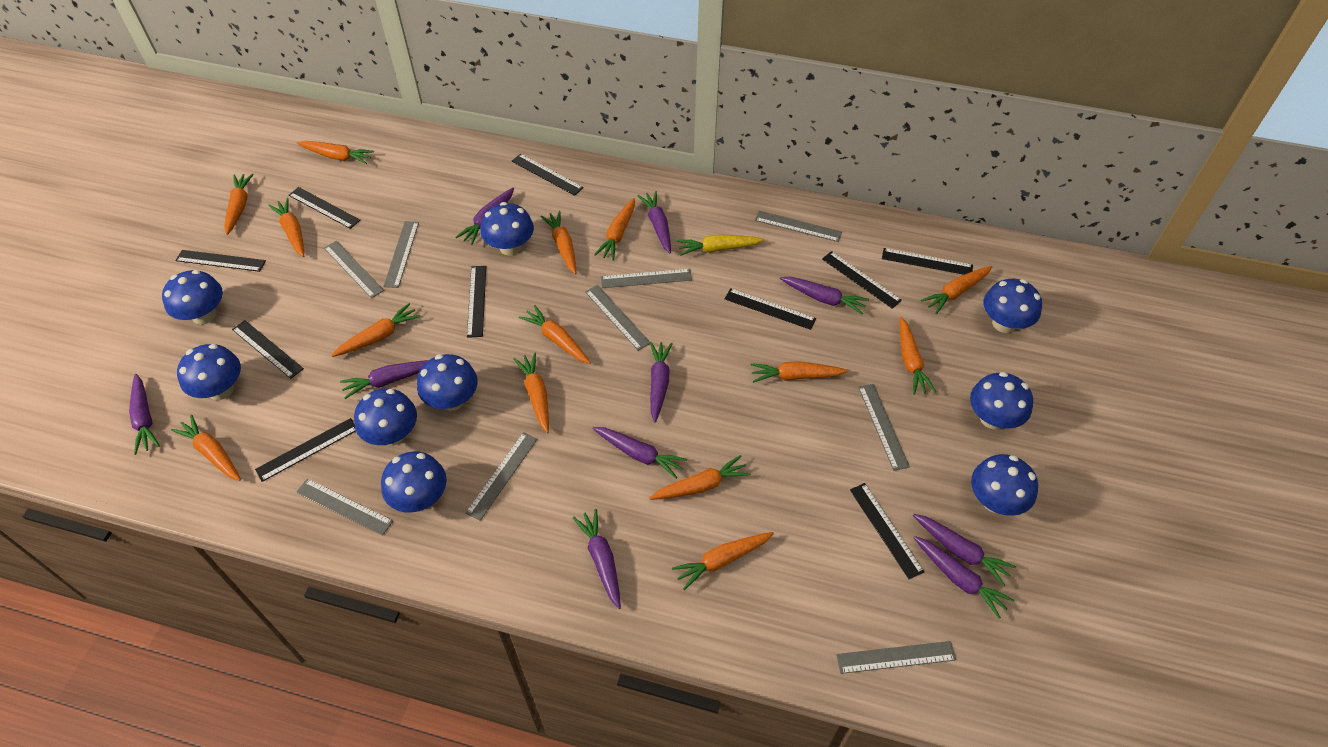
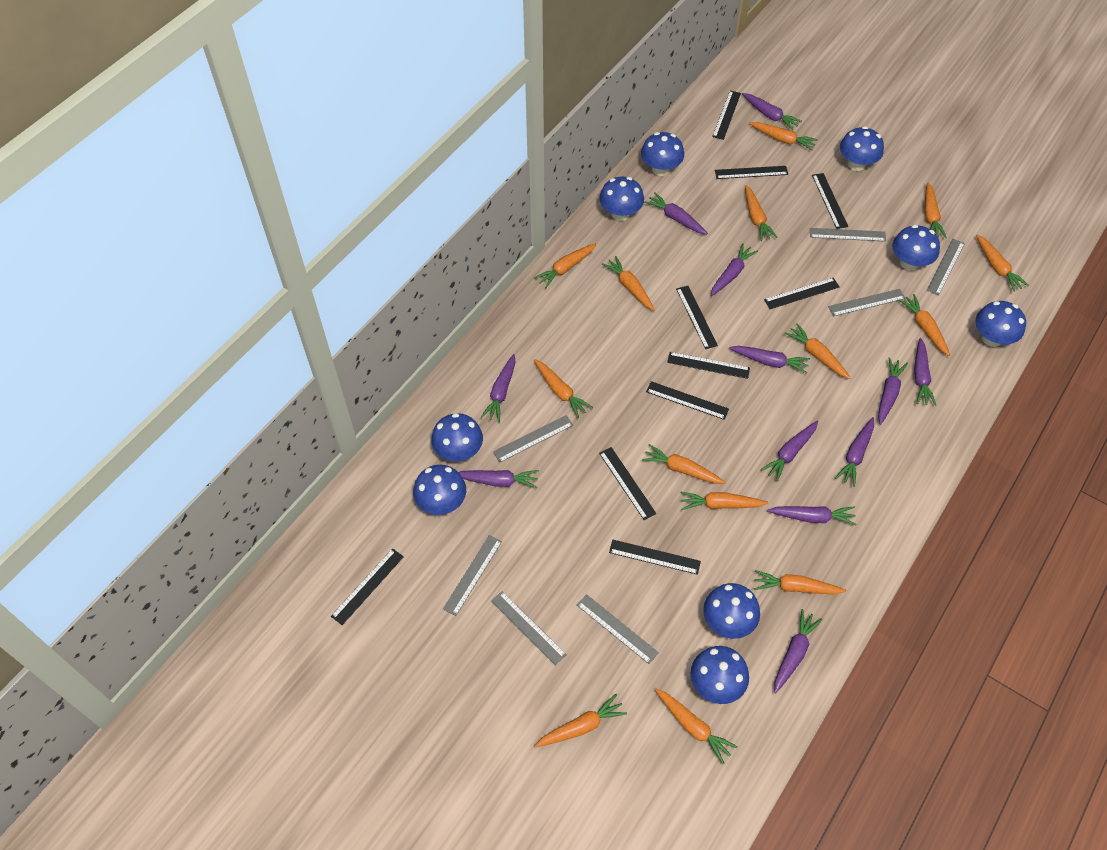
grey ruler: [296,478,393,536] [324,241,384,298] [383,221,419,288] [466,432,537,521] [585,285,650,351] [601,269,692,288] [755,211,842,242] [836,641,956,674] [858,384,910,471] = 9 -> [443,535,502,616] [491,591,567,665] [493,415,573,463] [577,594,659,664] [809,228,886,242] [828,289,906,317] [927,239,965,295] = 7
purple carrot: [129,374,160,455] [340,360,429,399] [455,188,514,245] [572,509,621,609] [593,427,687,478] [637,191,671,253] [650,342,673,422] [780,277,869,315] [913,514,1016,586] [914,536,1014,619] = 10 -> [458,470,539,488] [481,354,515,422] [644,193,708,235] [711,243,758,296] [729,346,810,374] [742,93,802,131] [761,421,818,482] [767,506,856,525] [774,609,823,693] [835,417,874,487] [878,357,908,425] [914,338,936,406] = 12
yellow carrot: [677,234,765,256] = 1 -> none = 0

